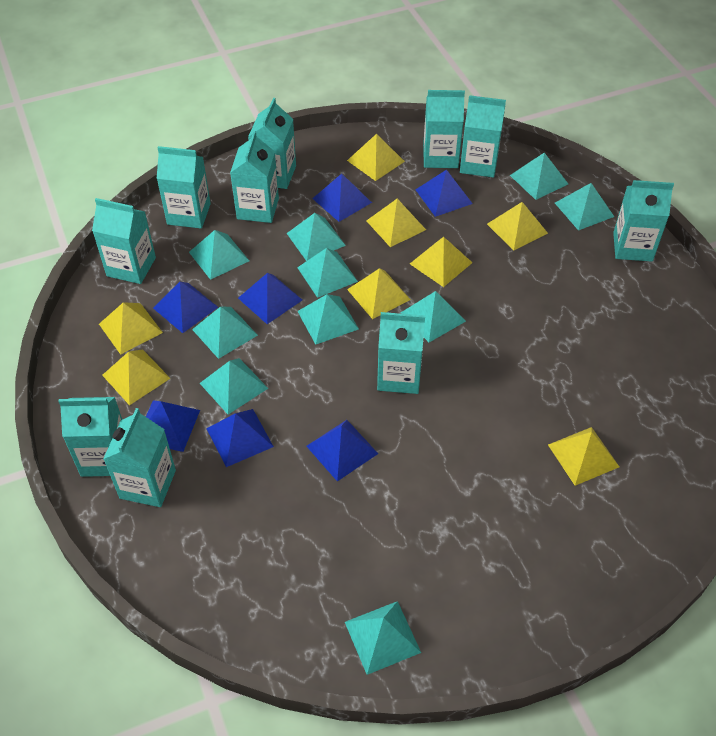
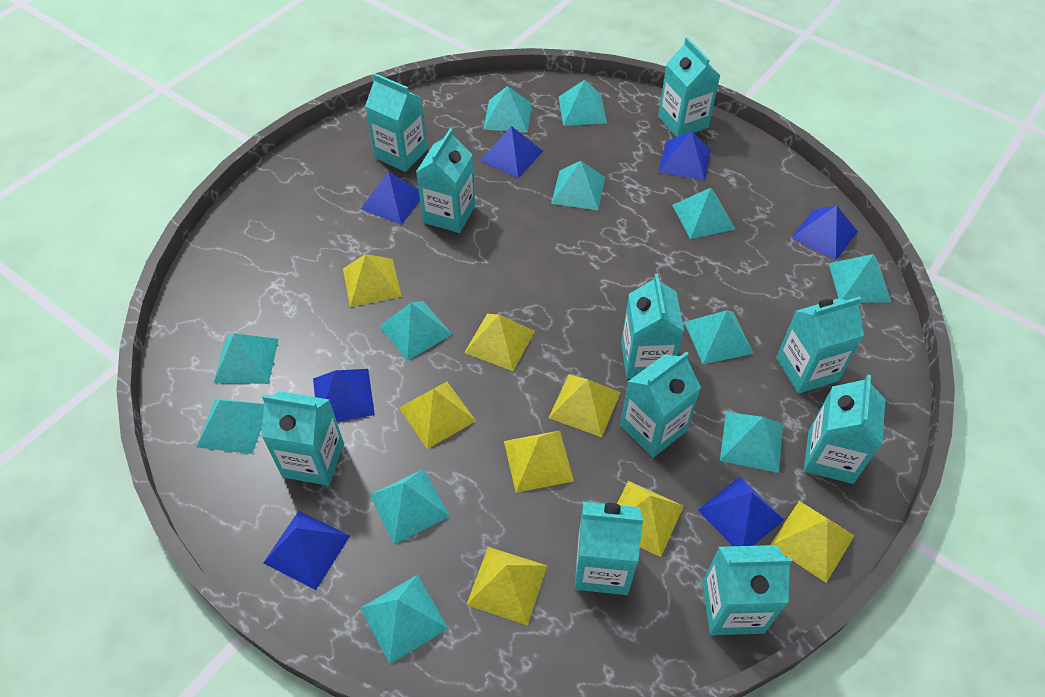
turquoise pyramid: [189,230,249,280] [192,306,258,359] [200,358,268,414] [287,213,346,261] [297,248,358,298] [297,294,359,345] [345,601,421,675] [401,291,466,342] [510,153,568,200] [555,183,614,230] = 10 -> [196,398,264,454] [214,333,279,384] [360,575,449,664] [370,469,450,545] [379,301,452,361] [483,86,532,133] [551,161,605,210] [559,80,607,126] [672,188,735,239] [684,310,754,364] [720,412,783,473] [829,254,891,303] = 12

